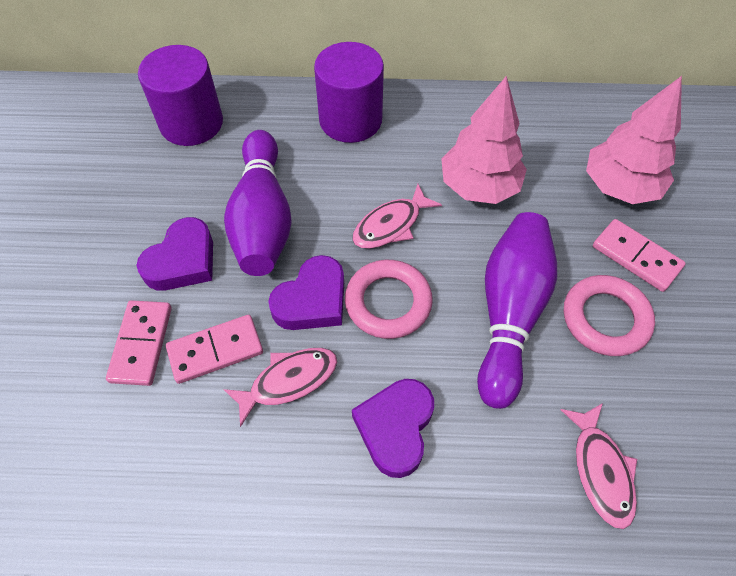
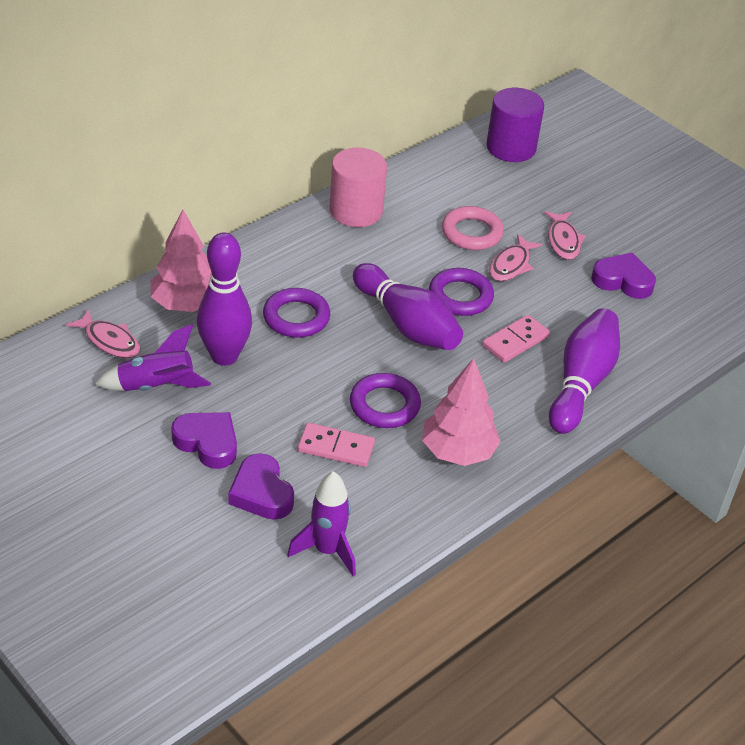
pink cylinder: none = 0 -> [329,148,387,227] = 1
pink domino: [106,300,172,386] [166,315,263,384] [593,219,686,292] = 3 -> [298,423,375,467] [482,315,550,363] = 2
pink ring: [345,260,433,339] [564,275,655,356] = 2 -> [442,206,504,250] = 1
purple bowling pin: [224,130,292,276] [477,212,557,409] = 2 -> [197,232,252,366] [353,263,463,350] [549,308,620,434] = 3
purple cylinder: [138,45,223,146] [314,42,384,143] = 2 -> [486,88,544,162] = 1
purple ring: none = 0 -> [263,288,330,338] [350,373,421,428] [429,268,494,316] = 3
purple rocket: none = 0 -> [95,324,211,391] [287,471,356,577] = 2

